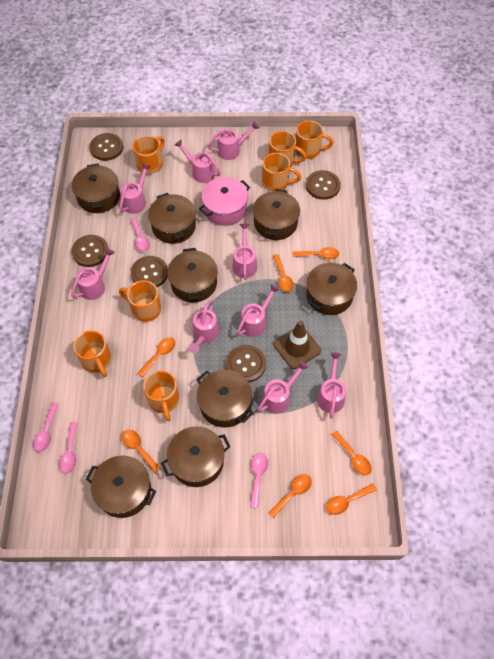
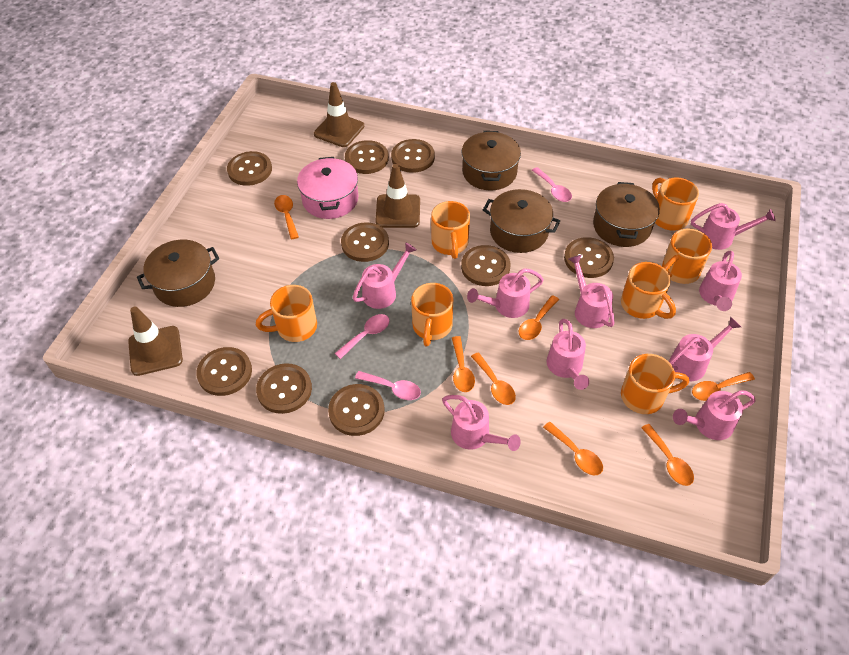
brown button: [71,235,109,267] [89,133,123,161] [131,256,168,287] [226,345,266,383] [306,170,341,200] = 5 -> [196,347,252,396] [227,151,272,186] [256,363,312,414] [328,384,385,436] [341,222,389,262] [345,140,389,174] [391,139,435,173] [461,245,510,286] [564,237,614,278] = 9
brown pot: [72,164,120,213] [86,456,156,518] [148,193,196,244] [161,426,230,487] [168,248,218,303] [196,370,253,427] [253,189,300,240] [306,263,357,315] = 8 -> [137,240,219,307] [462,131,521,191] [483,189,560,253] [593,182,660,247] = 4
brown traffic cone: [273,320,321,369] = 1 -> [128,307,183,376] [314,82,364,147] [375,164,420,228] = 3
pink spoon: [33,402,59,452] [59,422,78,474] [130,217,150,252] [250,453,268,508] = 4 -> [335,314,389,359] [355,371,421,400] [532,167,572,202] = 3

